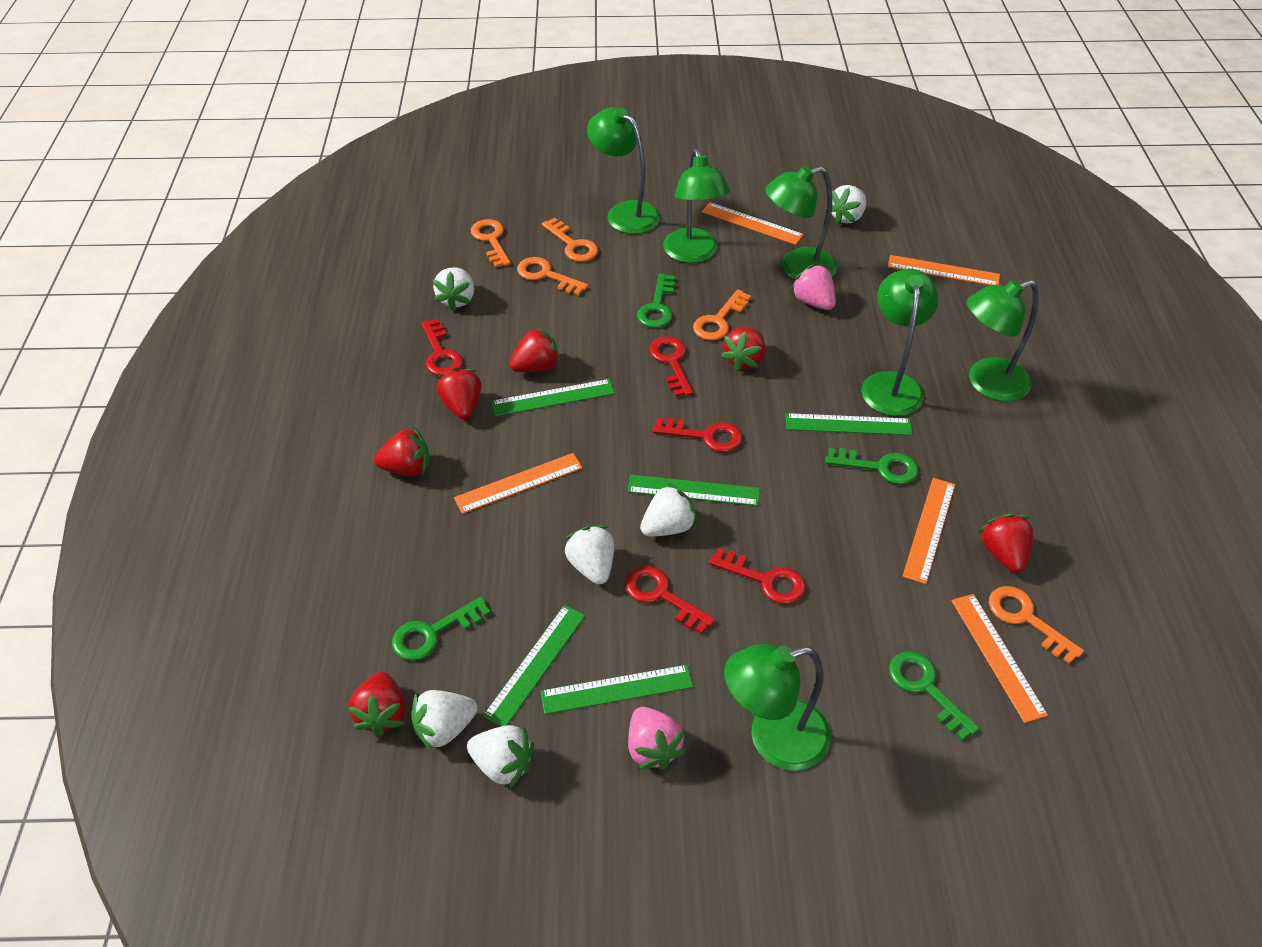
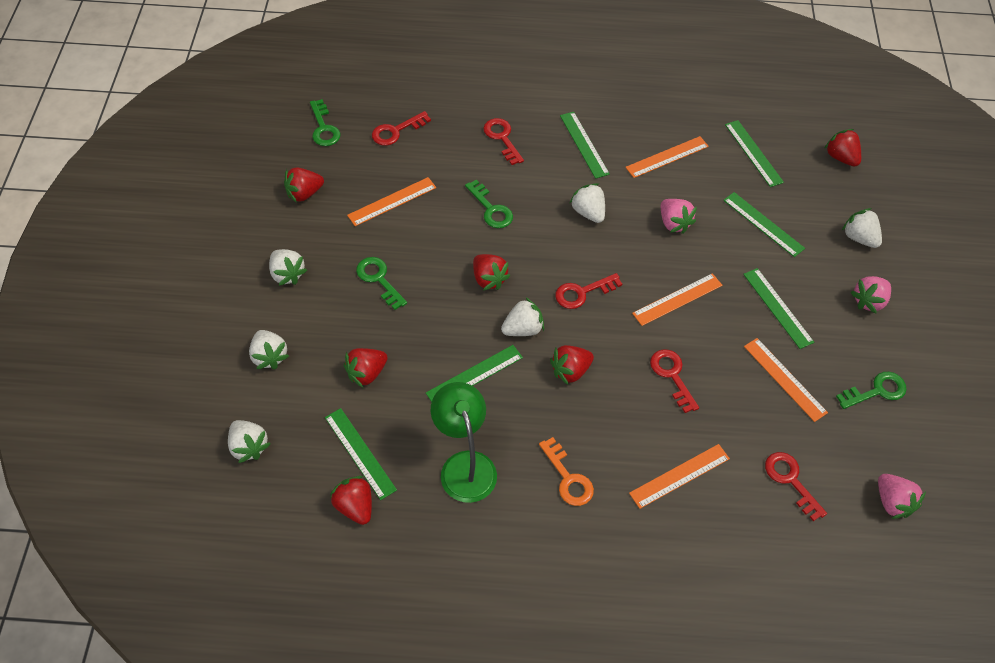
green lamp: [587,107,661,234] [663,149,730,263] [724,644,831,771] [765,166,837,280] [861,269,939,416] [967,280,1039,402] = 6 -> [430,382,497,503] = 1
green ruler: [483,605,585,726] [491,379,615,417] [541,665,693,714] [627,475,760,506] [786,413,912,435] = 5 -> [325,408,397,500] [426,345,523,402] [560,112,610,179] [723,192,805,257] [725,120,784,187] [743,268,814,349] = 6
orange key: [471,219,511,268] [517,257,588,295] [542,218,598,262] [693,289,751,340] [989,586,1084,664] = 5 -> [539,437,594,506] = 1
pink strawberry: [628,707,686,770] [791,265,836,310] = 2 -> [661,199,697,234] [851,276,891,313] [878,474,926,519] = 3

